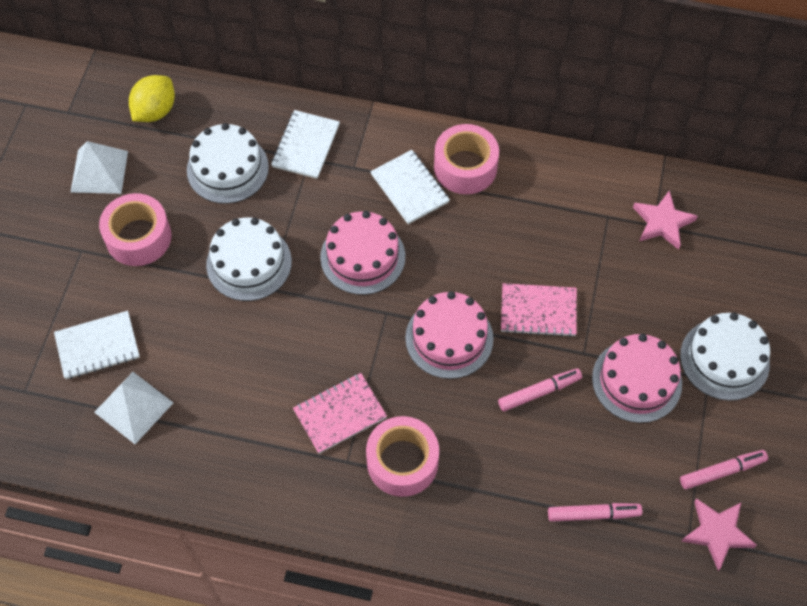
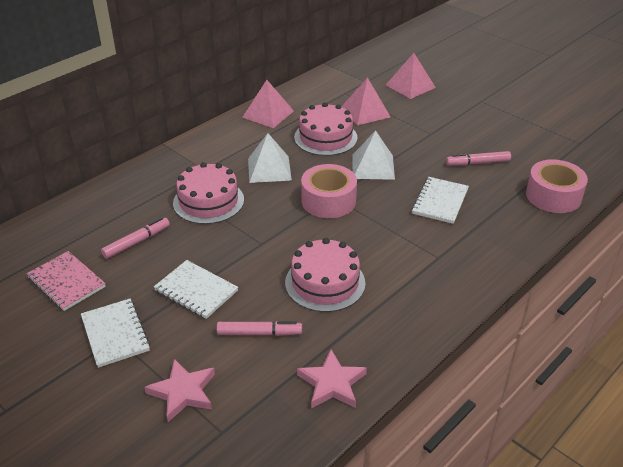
pink notebook: [293,373,387,454] [501,283,577,337] = 2 -> [26,251,106,311] = 1
pink pyramid: none = 0 -> [242,80,294,128] [341,77,390,125] [386,53,436,99] = 3
pink tape: [99,193,172,266] [366,416,439,497] [434,124,499,194] = 3 -> [301,164,357,218] [526,159,588,213] = 2
white cake: [187,123,269,204] [206,217,292,301] [680,313,770,401] = 3 -> none = 0
yellow lemon: [129,75,175,122] = 1 -> none = 0

